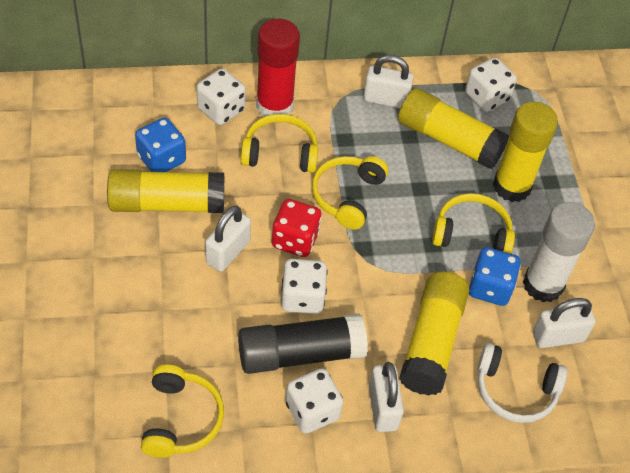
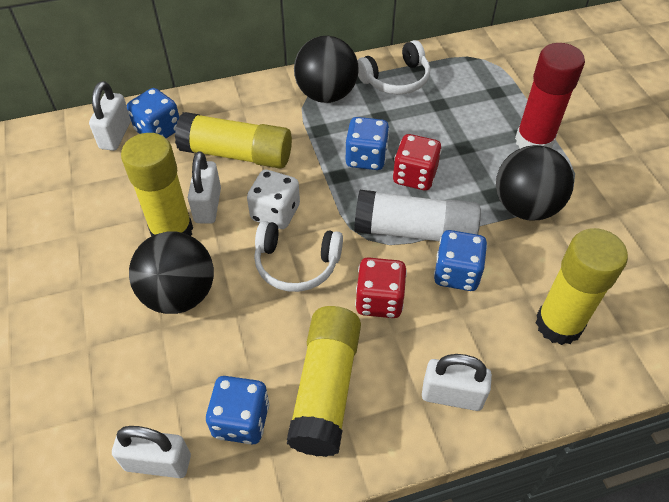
black ball: none = 0 -> [129,231,214,314] [294,36,359,103] [496,145,574,221] = 3
black glue stick: [238,313,368,374] = 1 -> none = 0
blue dice: [135,117,186,172] [469,247,521,306] = 2 -> [127,88,179,138] [206,376,269,444] [346,117,389,170] [434,230,487,291] = 4
red dice: [272,199,322,257] = 1 -> [355,257,407,318] [393,134,442,191] = 2
white dice: [197,69,246,125] [281,259,328,314] [285,368,343,434] [465,57,517,112] = 4 -> [247,170,300,229] = 1
white headphones: [477,343,568,423] = 1 -> [254,221,343,292] [357,40,430,94] = 2
yellow headphones: [141,365,224,458] [241,114,318,173] [312,156,388,230] [432,193,515,254] = 4 -> none = 0

